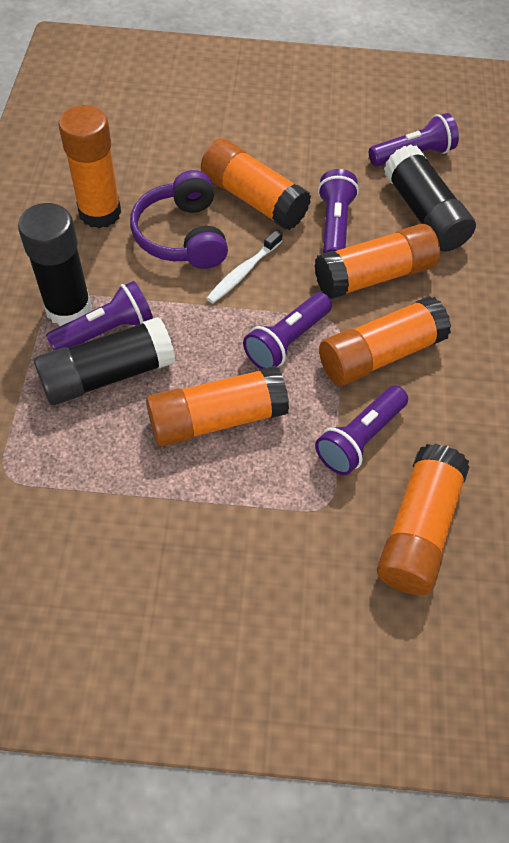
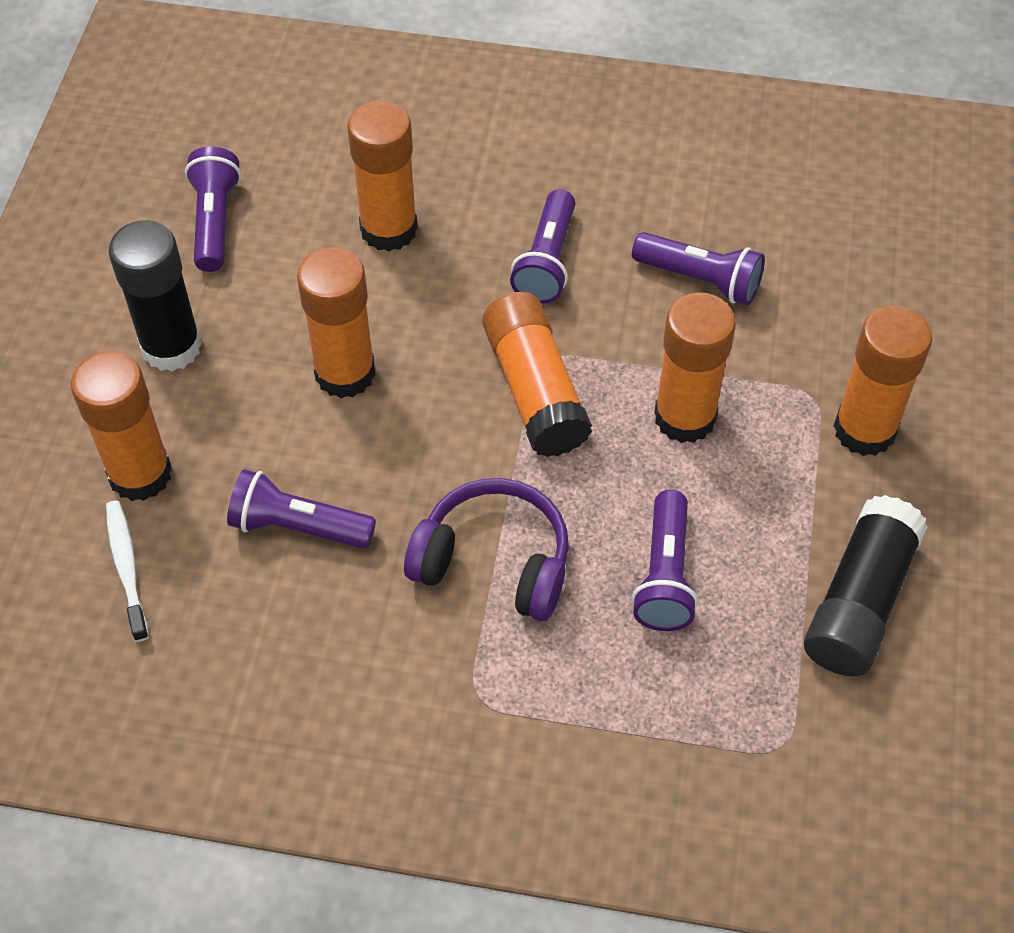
black glue stick: [18,203,92,326] [34,317,175,405] [384,144,476,252] = 3 -> [108,221,202,372] [804,495,928,676] = 2

